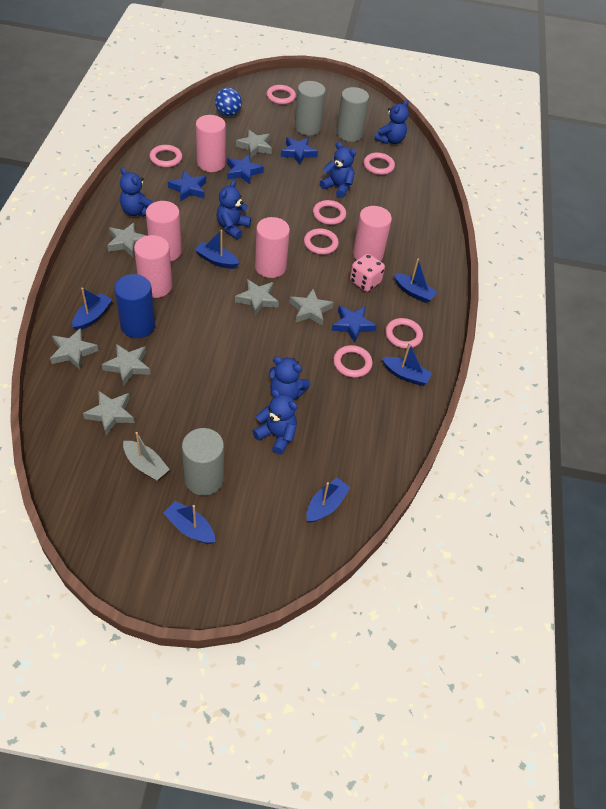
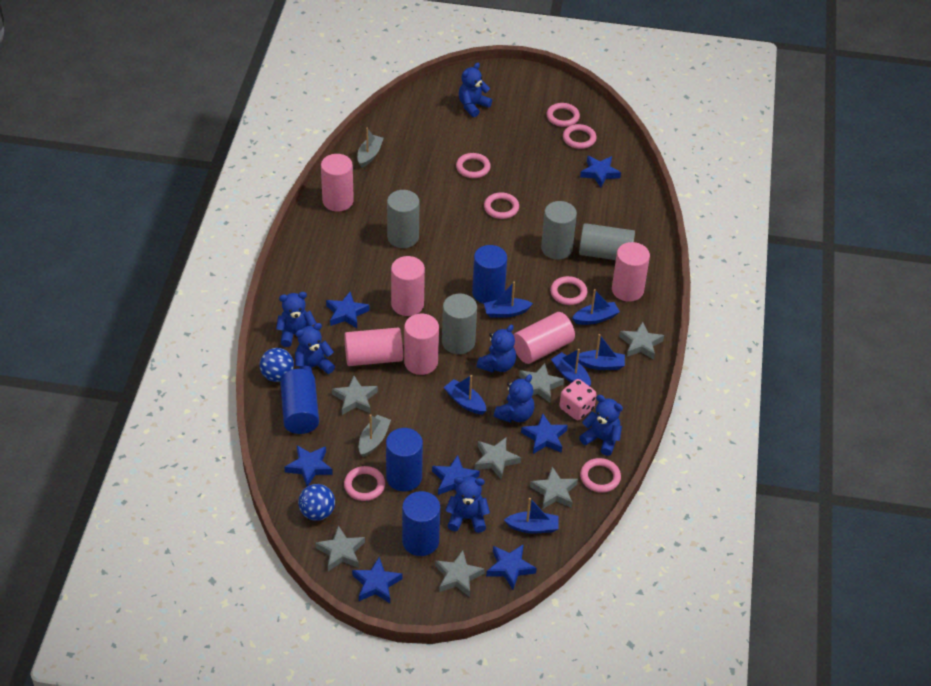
blue ball: [215,88,242,116] = 1 -> [260,348,294,382] [298,484,335,521] = 2
blue cylinder: [114,274,155,338] = 1 -> [280,369,319,434] [386,428,423,491] [402,491,440,556] [472,245,507,304] = 4
blue star: [168,171,206,201] [227,155,264,184] [281,137,318,165] [332,306,377,343] = 4 -> [284,445,333,486] [326,292,370,328] [352,557,403,603] [432,455,480,495] [486,544,536,589] [521,413,568,454] [580,156,621,187] = 7
blue teddy bear: [120,167,153,217] [216,180,251,239] [253,389,297,455] [270,356,310,400] [320,142,356,198] [374,100,409,144] = 6 -> [276,292,316,347] [295,323,335,374] [445,476,490,533] [459,63,492,117] [477,324,516,373] [494,374,534,422] [579,395,623,456] = 7
grey boat: [123,432,170,481] = 1 -> [357,127,384,168] [359,414,391,457] = 2
grey cylinder: [182,428,224,496] [295,81,326,136] [336,87,369,142] = 3 -> [387,190,420,248] [442,293,477,354] [541,201,577,260] [579,223,635,260] = 4
pink cylinder: [134,235,172,298] [146,201,182,261] [196,115,226,172] [255,217,290,278] [353,206,392,261] = 5 -> [321,154,354,212] [344,328,403,366] [391,256,425,316] [404,314,439,375] [513,312,575,364] [612,242,650,302] = 6

